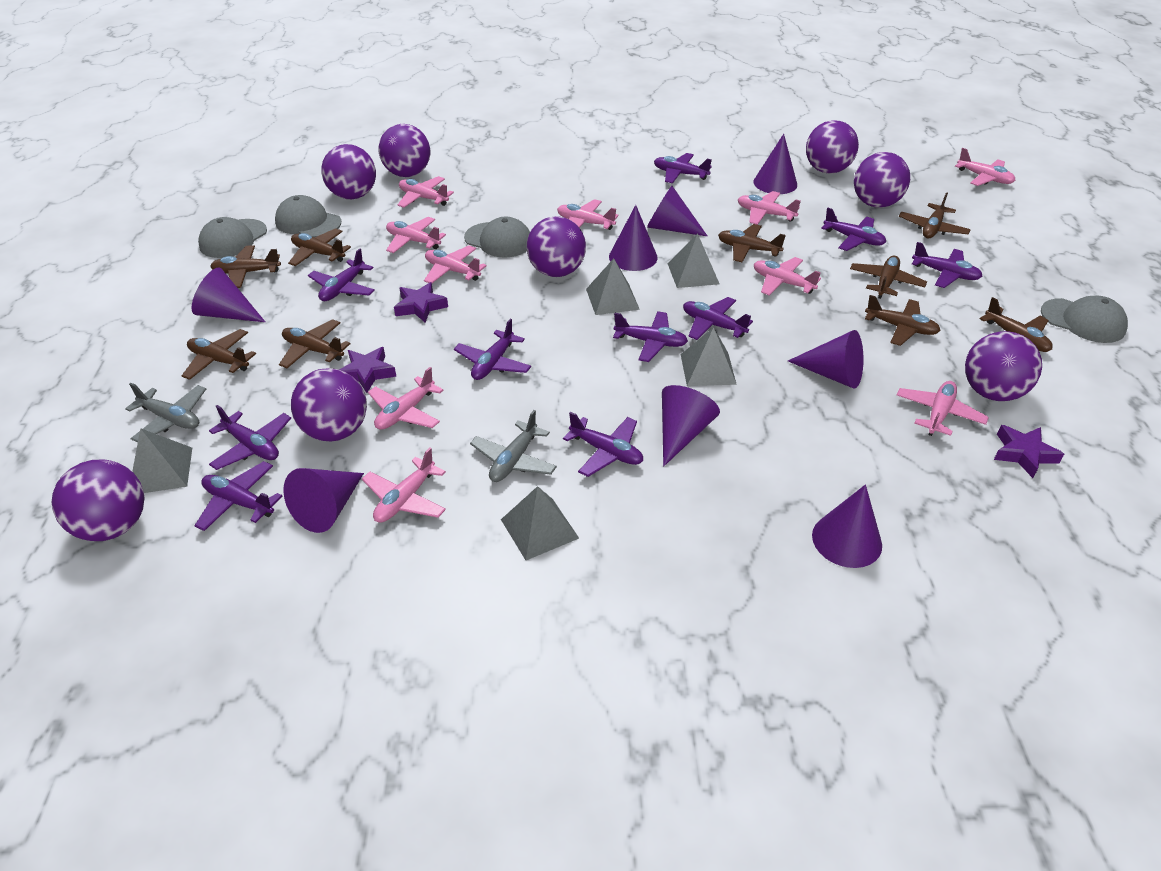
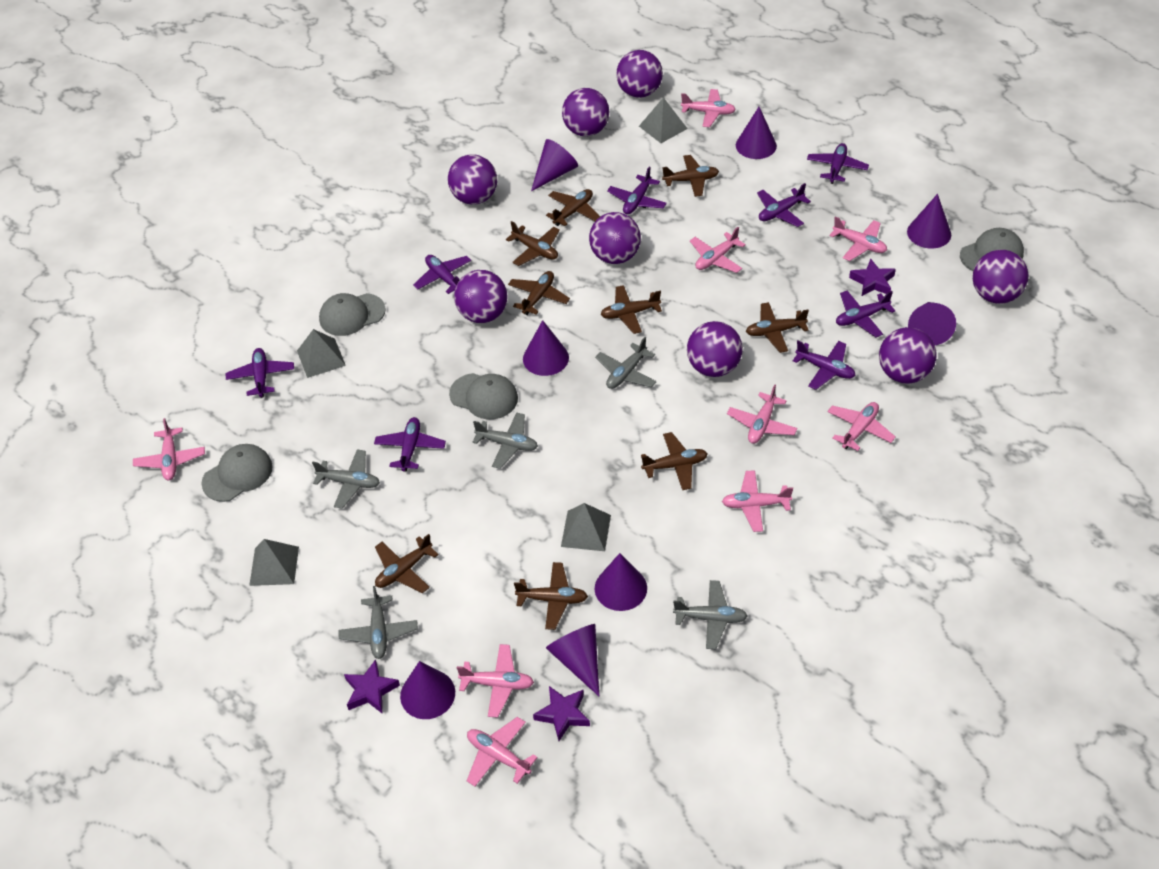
grey plane: [125,383,206,442] [470,410,557,482] = 2 -> [312,449,380,509] [339,586,418,659] [473,412,538,469] [595,337,656,389] [673,580,747,649] = 5
grey pyramid: [132,428,192,493] [501,486,579,560] [586,258,640,315] [668,233,719,288] [681,327,737,386] = 5 -> [249,539,299,586] [297,329,346,378] [561,503,611,551] [639,97,688,143] = 4
pink plane: [362,447,446,523] [368,367,444,430] [386,217,446,253] [398,176,454,208] [424,245,487,283] [557,199,618,230] [738,191,801,225] [754,257,821,296] [897,381,989,436] [955,148,1015,186] = 10 -> [133,418,205,480] [457,644,534,718] [467,717,538,786] [681,89,736,127] [690,227,746,273] [722,470,793,532] [727,384,798,444] [828,402,895,451] [829,216,887,261] = 9
purple plane: [194,461,283,531] [209,405,291,470] [308,248,375,301] [454,319,531,380] [563,411,643,477] [613,311,688,362] [654,153,712,183] [683,297,753,340] [821,208,886,251] [912,242,982,288] = 10 -> [226,348,294,398] [374,417,446,472] [413,255,471,294] [607,167,667,215] [757,183,811,227] [793,341,855,390] [807,143,869,184] [836,291,895,337] = 8

